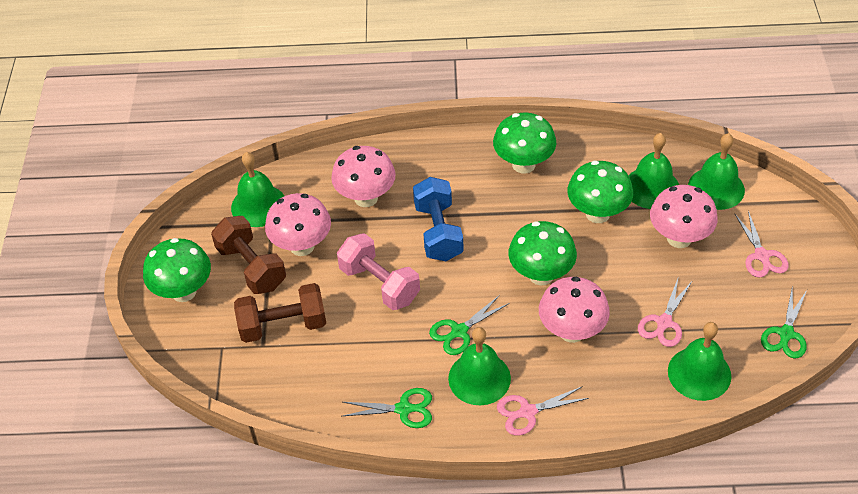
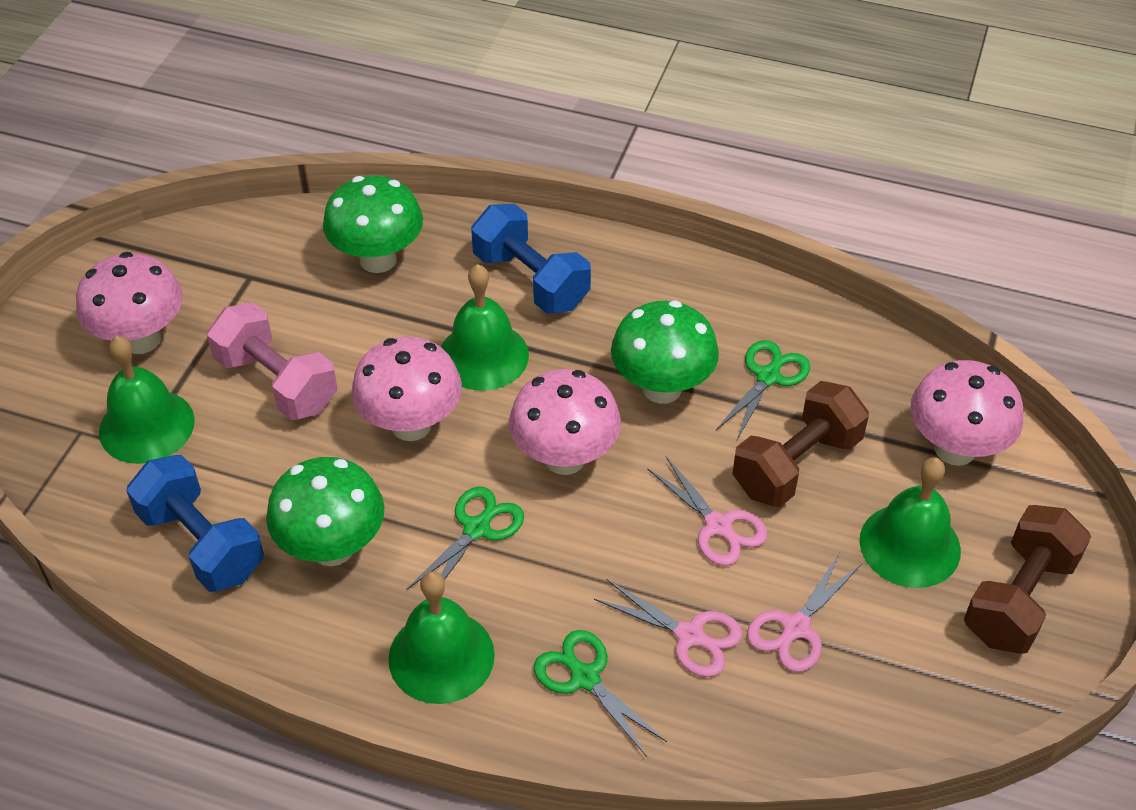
blue dumbbell: [413,177,464,261] = 1 -> [126,455,264,592] [471,204,591,314] = 2
green bell: [231,152,284,227] [448,327,511,405] [628,133,679,209] [668,322,731,401] [688,133,745,210] = 5 -> [99,336,195,464] [388,571,495,704] [441,264,529,391] [859,457,961,588] = 4
green mushroom: [143,238,211,302] [493,112,556,174] [509,221,577,285] [567,161,633,223] = 4 -> [266,457,385,566] [323,176,423,273] [611,301,719,404] = 3

